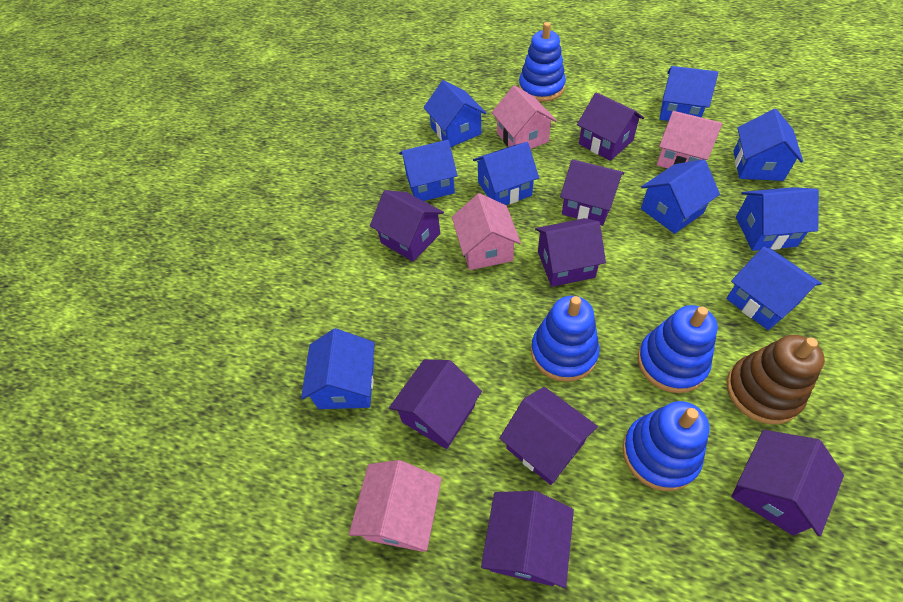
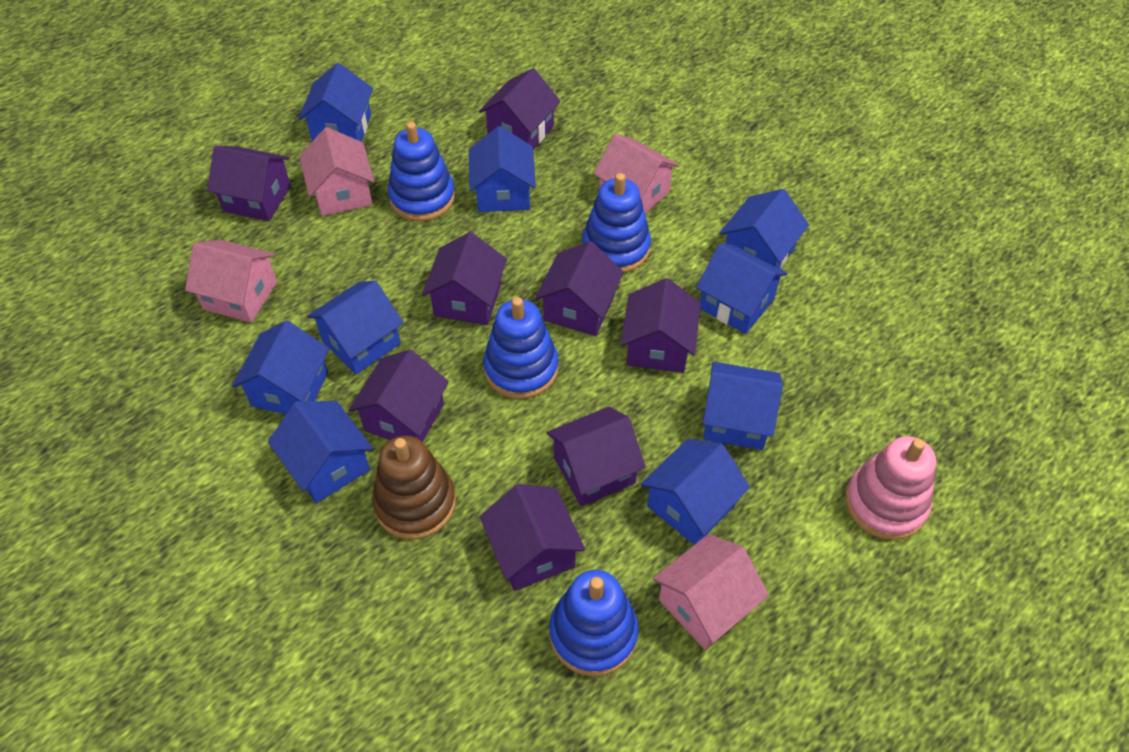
pink stacking toy: none = 0 -> [845,436,936,540] = 1

